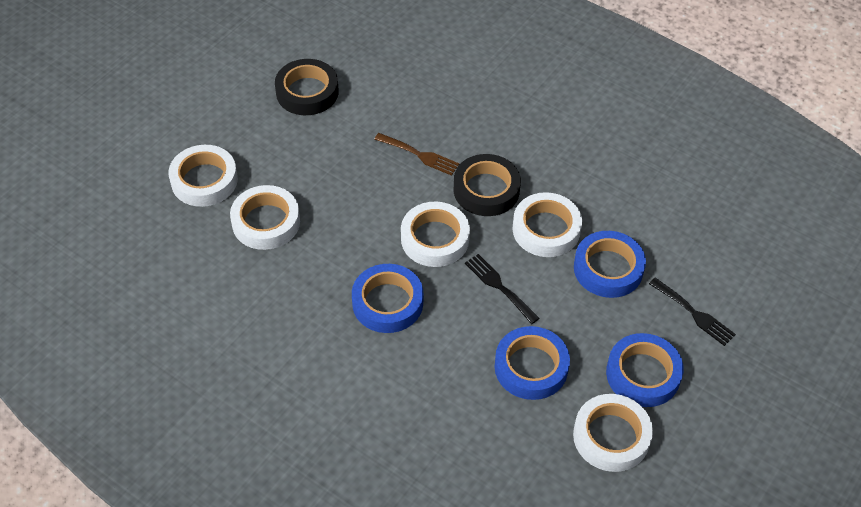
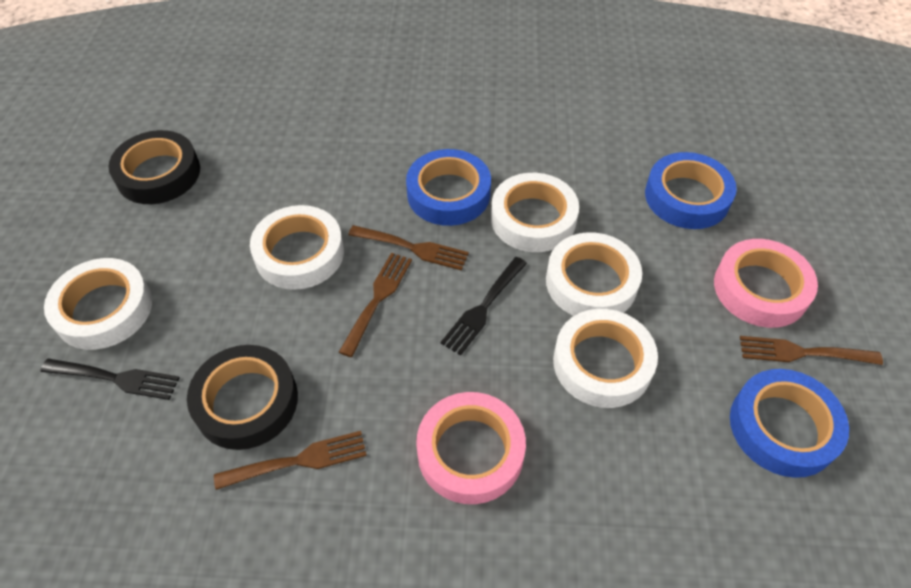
blue tape: [352,264,423,333] [494,326,570,400] [574,231,646,298] [606,333,684,407] = 4 -> [406,149,491,226] [645,152,737,229] [730,369,849,478] = 3
brown fork: [374,133,459,176] = 1 -> [214,431,367,490] [339,253,412,357] [348,225,469,270] [740,336,883,365] = 4
pink tape: none = 0 -> [416,392,526,504] [714,239,818,328] = 2

